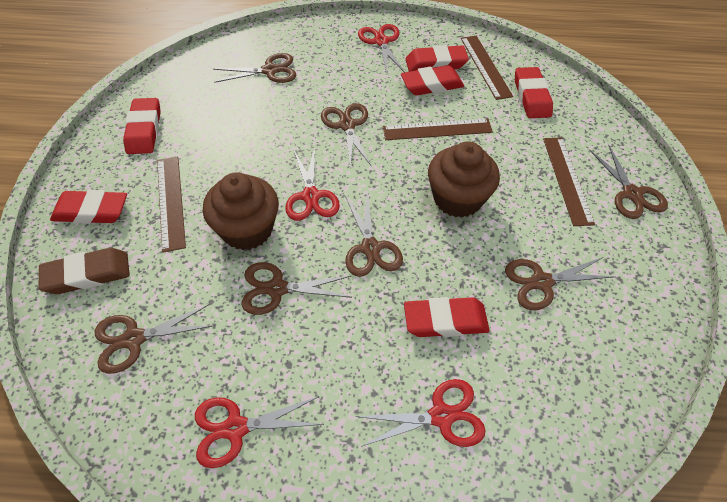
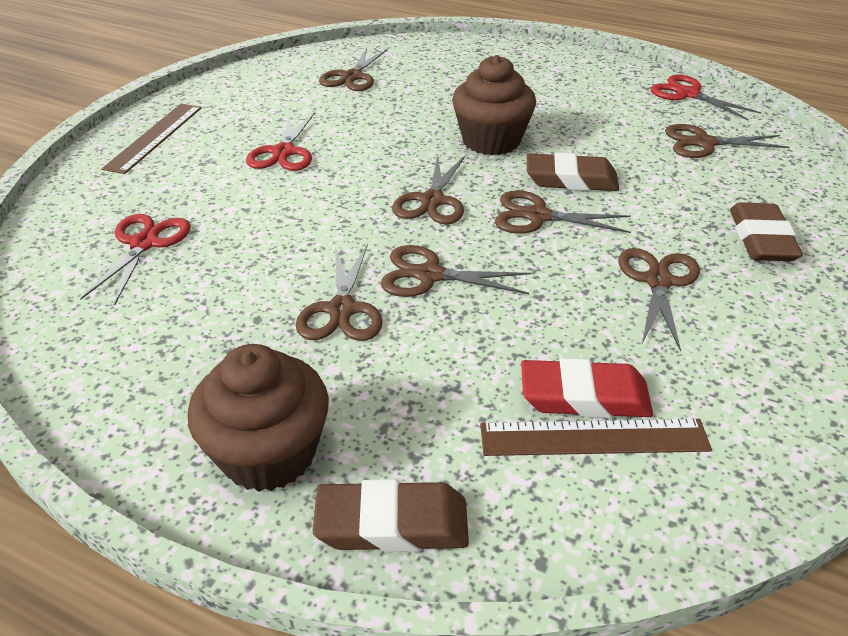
brown eraser: [39,248,130,294] = 1 -> [313,479,469,552] [527,153,619,191] [730,202,803,261] = 3
brown ruler: [157,157,186,252] [383,119,493,140] [461,36,513,100] [543,138,595,226] = 4 -> [102,104,202,174] [480,419,712,456] = 2
red eraser: [50,190,127,224] [123,98,161,154] [401,65,464,96] [404,297,490,337] [406,45,469,72] [515,67,553,118] = 6 -> [521,358,653,418] = 1
red scissors: [195,396,324,468] [285,147,340,221] [355,379,486,447] [358,24,404,75] = 4 -> [80,214,191,305] [246,112,315,171] [650,74,761,120] = 3

